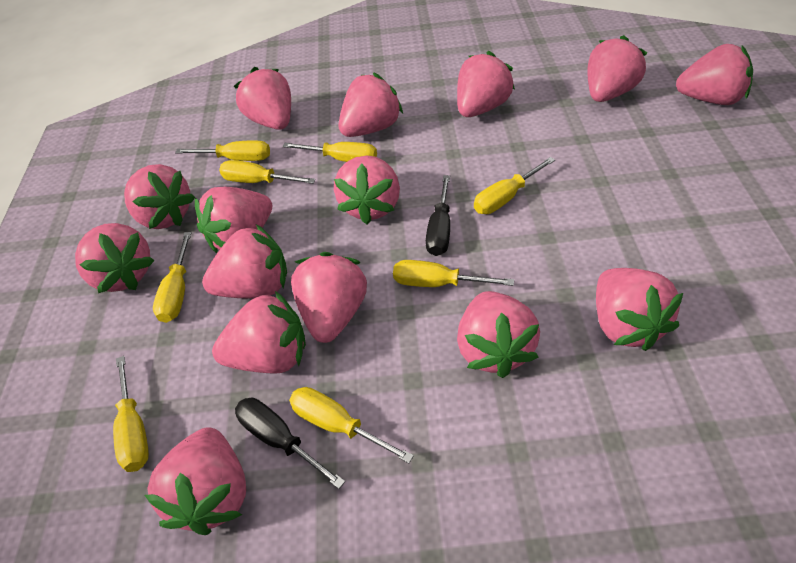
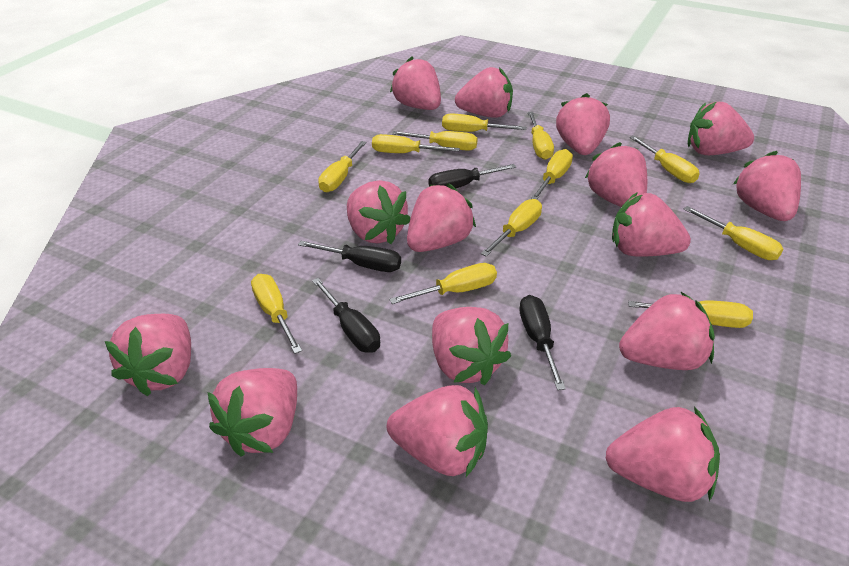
black screwdriver: [235,398,345,489] [426,175,450,256] = 2 -> [298,241,401,272] [312,278,380,353] [429,164,516,188] [519,295,566,390] = 4
yellow screwdriver: [113,356,149,472] [153,232,192,323] [175,141,270,161] [219,160,315,184] [283,142,377,162] [289,387,414,463] [393,260,514,287] [474,157,555,214] = 8 -> [251,274,302,354] [318,141,367,192] [372,134,460,153] [389,263,497,304] [392,131,478,151] [442,114,526,132] [481,199,542,257] [528,112,554,160] [531,149,573,199] [628,300,753,328] [629,136,700,183] [684,206,783,260] = 12

